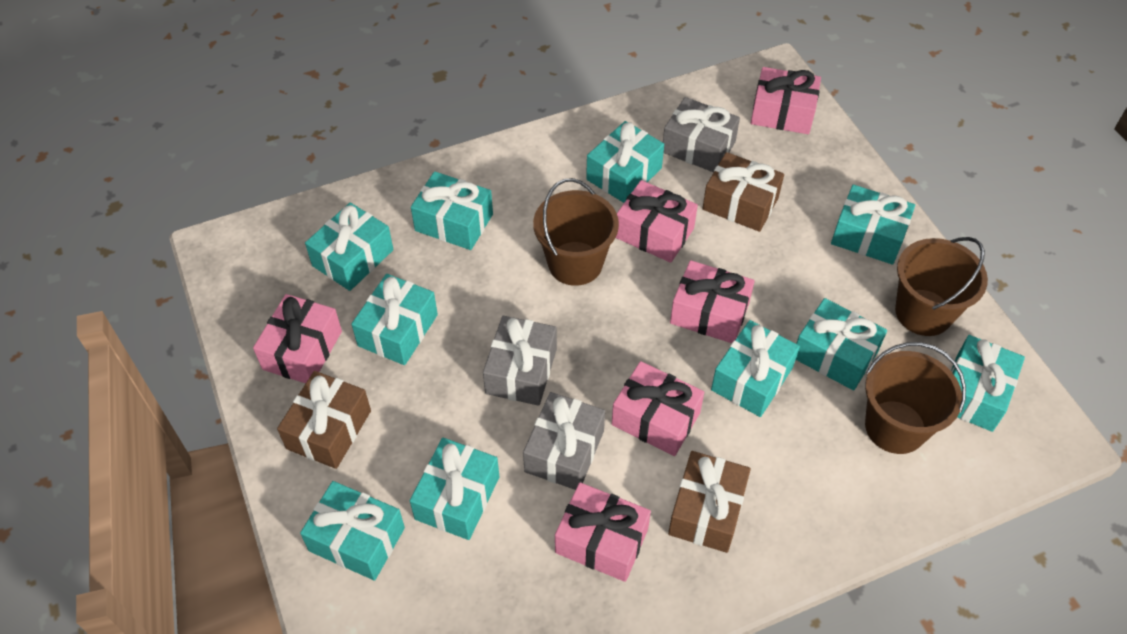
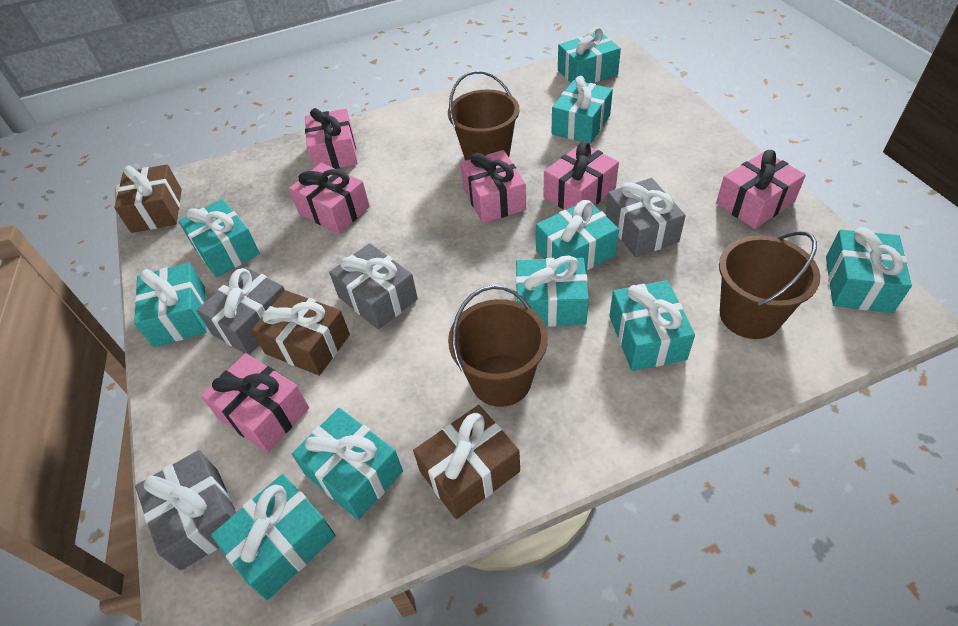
grey gift: [483,316,557,406] [523,392,605,490] [663,97,740,172] = 3 -> [135,450,236,571] [196,267,285,355] [329,243,418,330] [606,178,686,257] = 4

